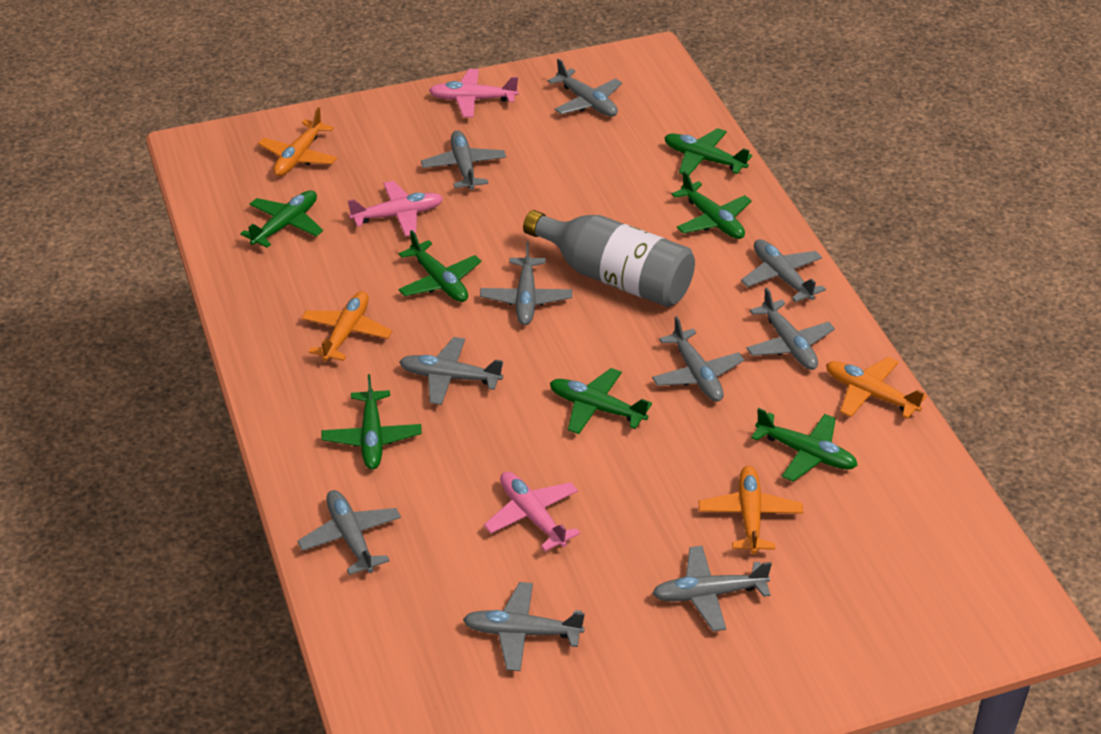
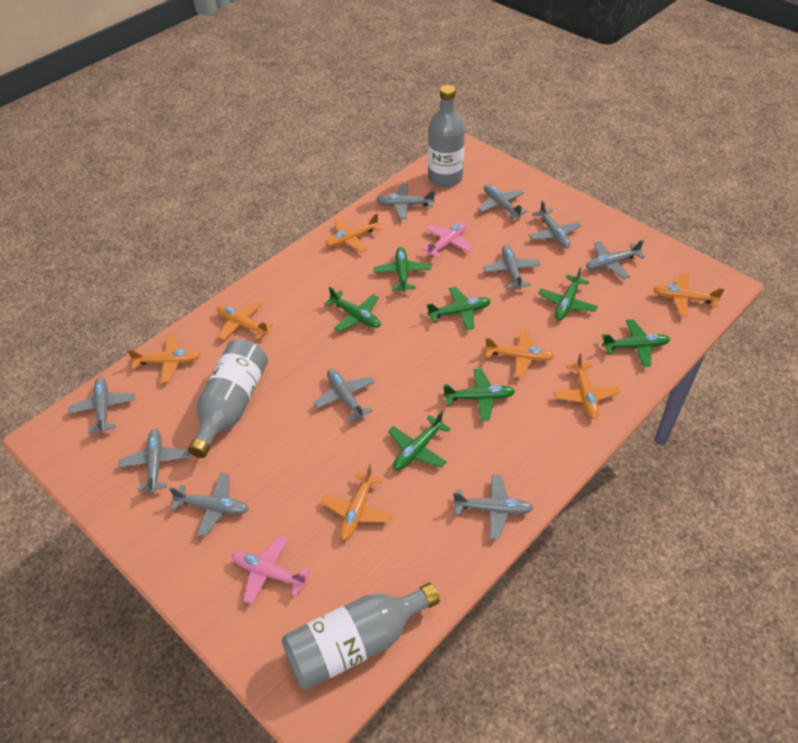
grey bottle: [523,210,695,307] = 1 -> [188,339,268,458] [282,583,440,690] [428,85,465,187] = 3
orange plane: [258,107,337,176] [301,291,392,361] [699,466,803,554] [826,357,927,419] = 4 -> [127,334,200,383] [217,300,274,341] [321,464,392,540] [325,213,382,252] [485,329,555,378] [554,353,620,419] [653,273,725,316] = 7
pink plane: [348,181,443,236] [429,69,518,117] [484,472,580,551] = 3 -> [232,535,310,604] [421,221,473,258] = 2

